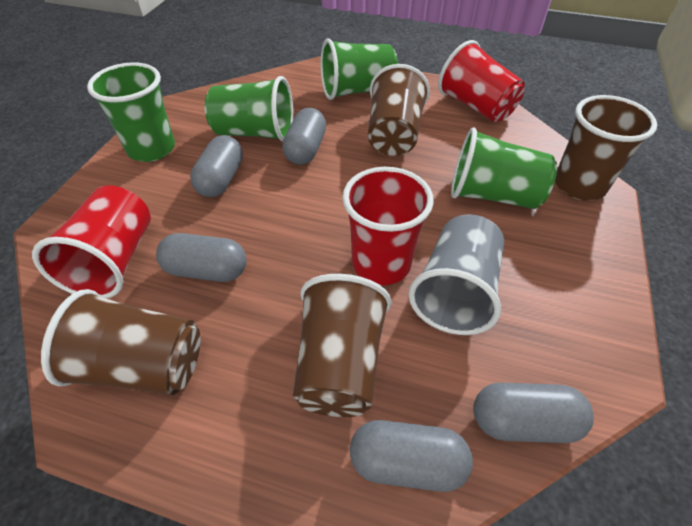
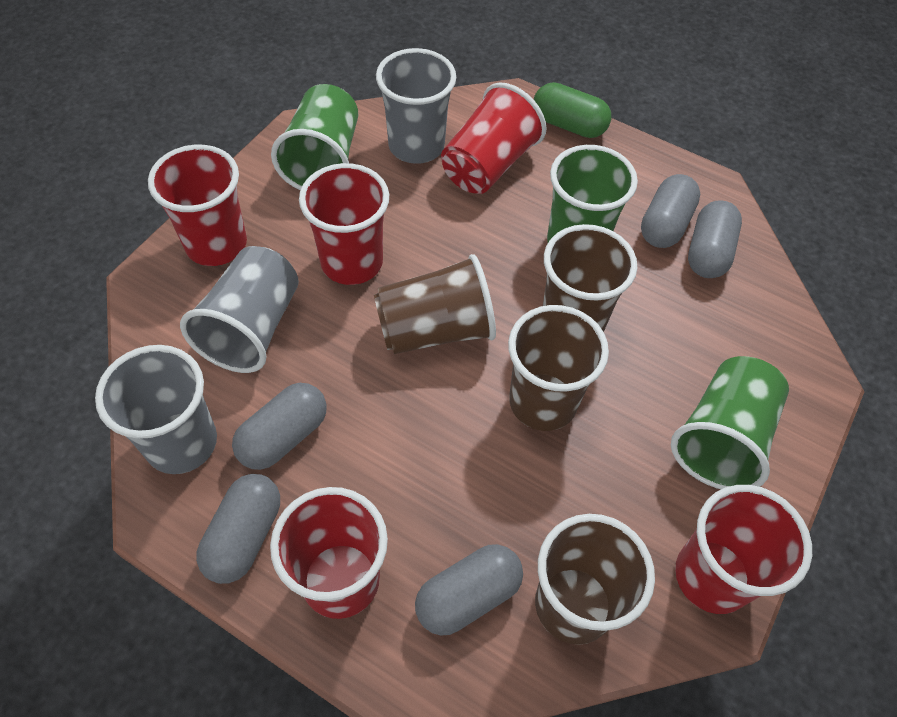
green capsule: none = 0 -> [534,82,611,138] = 1
green cup: [87,62,175,162] [205,76,294,142] [321,38,398,100] [451,128,557,209] = 4 -> [271,84,358,190] [547,145,638,242] [671,356,789,489] = 3
grey cup: [409,214,504,335] = 1 -> [95,345,217,474] [180,246,299,373] [376,48,456,164] = 3
red cup: [32,185,151,299] [342,167,434,285] [438,40,525,122] = 3 -> [148,145,247,266] [270,487,388,619] [299,163,389,285] [441,82,547,194] [675,485,812,614] = 5

